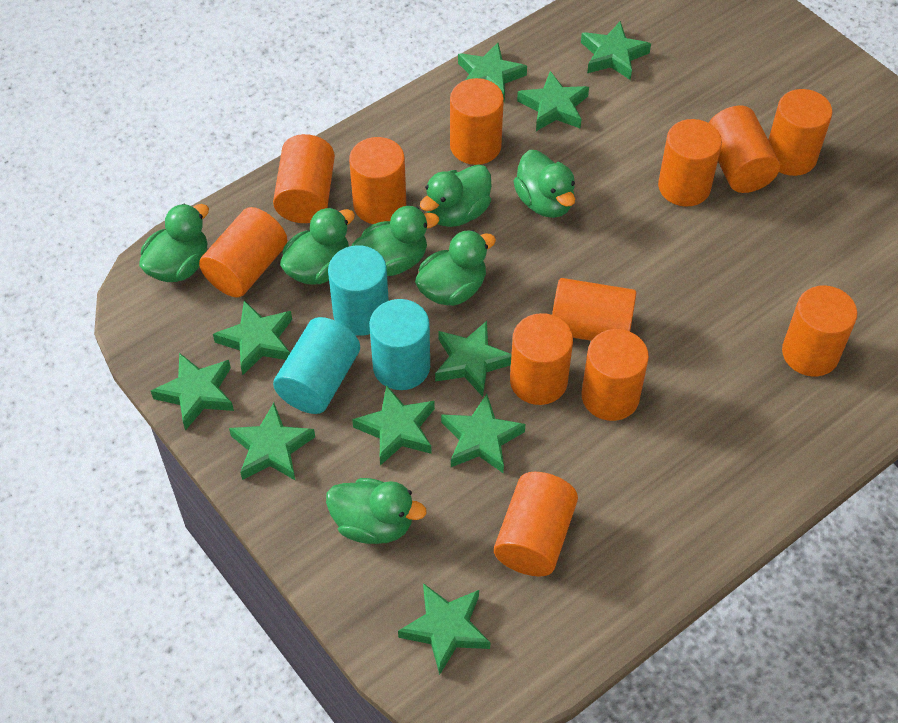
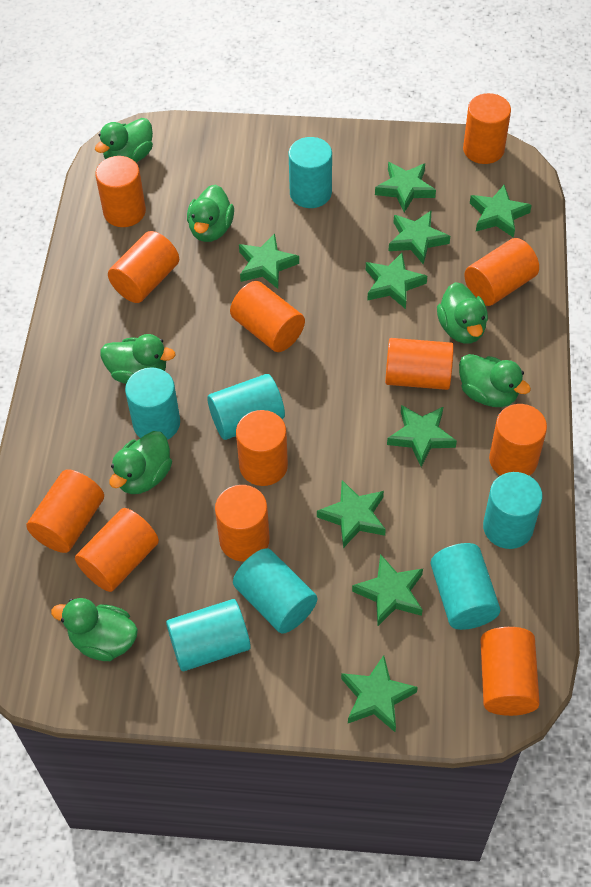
green star: [151,353,234,431] [213,300,292,375] [229,403,315,480] [352,385,435,466] [398,583,490,675] [435,321,511,397] [441,394,526,473] [458,43,527,103] [517,71,589,131] [581,21,651,80] = 10 -> [239,234,299,289] [317,480,386,548] [341,655,418,732] [352,554,423,626] [366,253,427,309] [375,162,436,213] [387,405,457,467] [388,211,450,264] [470,185,532,238] = 9
turquoise cylinder: [273,317,360,414] [328,245,389,336] [369,299,430,390] = 3 -> [125,367,180,440] [166,599,251,671] [208,374,285,440] [233,548,317,634] [289,137,332,208] [431,543,500,630] [483,472,543,549] = 7

